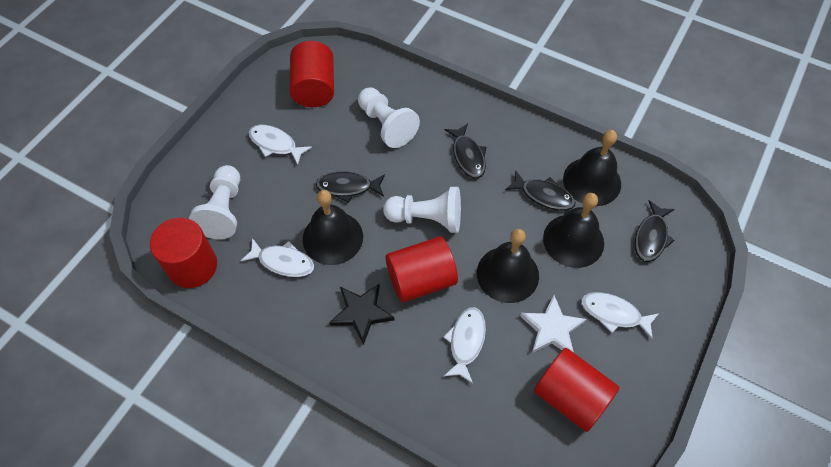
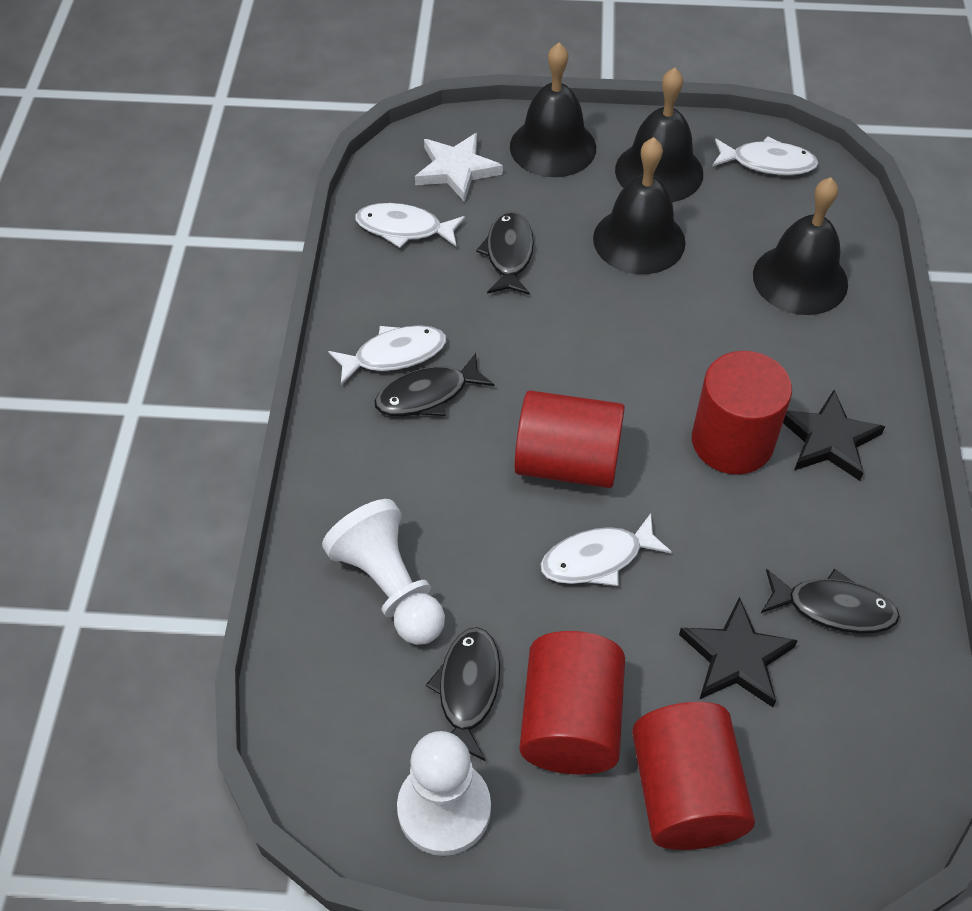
black star: [329,284,394,345] = 1 -> [679,597,798,707] [783,390,885,481] = 2
white pawn: [189,165,240,239] [358,87,420,148] [383,187,461,233] = 3 -> [322,499,445,645] [397,731,491,856] = 2

